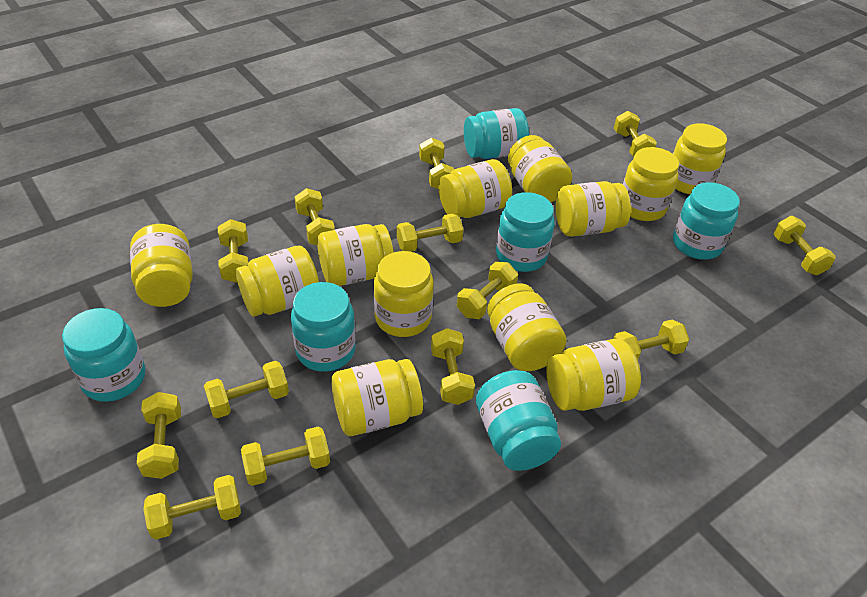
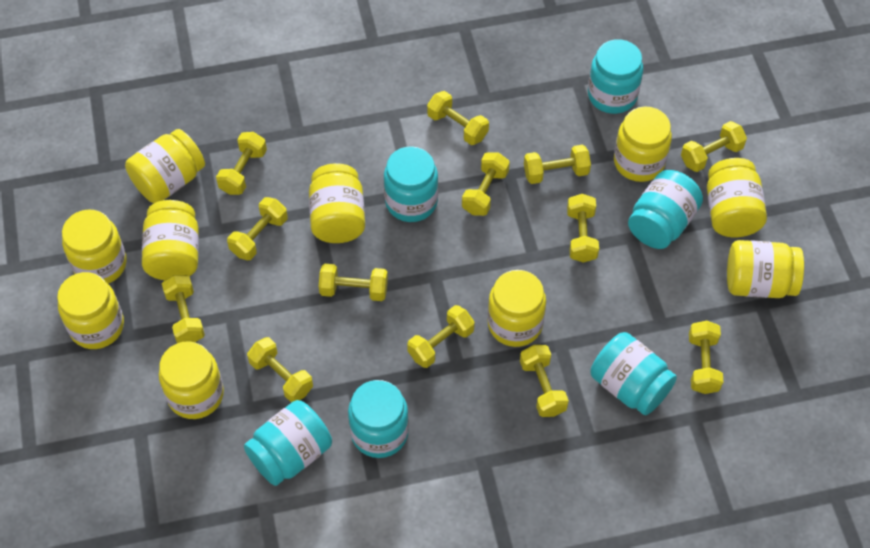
yellow jar: [130,224,193,307] [236,246,319,317] [317,224,394,286] [331,359,423,436] [374,251,434,337] [438,159,512,218] [487,283,567,371] [508,135,572,202] [546,339,641,411] [556,181,631,237] [623,147,679,221] [673,123,727,195] = 12 -> [57,272,124,349] [62,209,127,284] [125,129,205,203] [142,200,199,280] [159,341,224,419] [309,163,365,243] [487,270,546,347] [614,107,672,182] [707,158,767,237] [727,240,804,298] = 10

